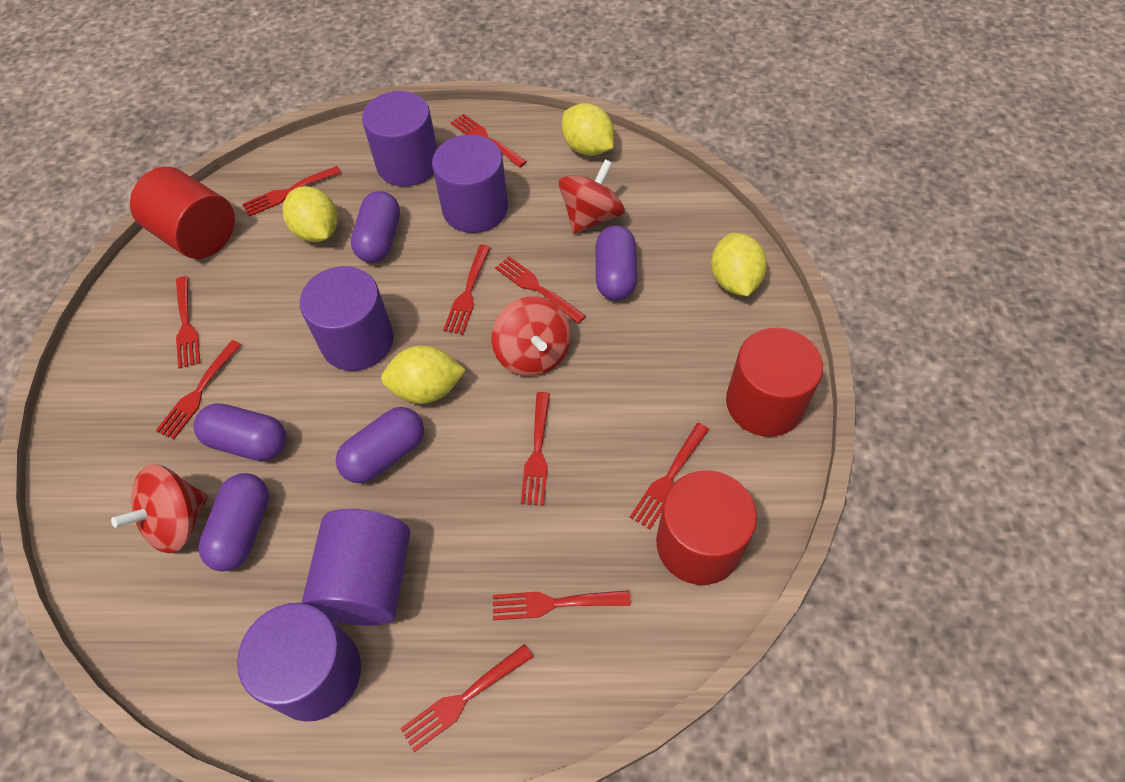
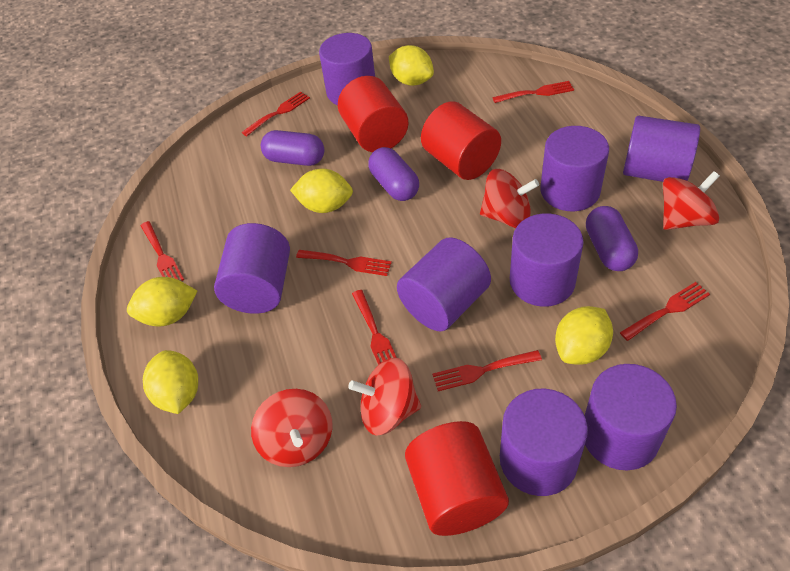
purple capsule: [193,403,287,461] [198,473,269,571] [336,407,424,483] [351,191,400,263] [596,225,637,301] = 5 -> [261,130,324,166] [368,147,419,201] [586,206,638,271] = 3
purple cylinder: [237,603,361,722] [300,266,394,371] [302,509,410,626] [362,91,437,186] [432,135,508,233] = 5 -> [214,223,290,314] [319,33,375,105] [397,237,491,331] [500,388,588,496] [510,213,584,307] [540,126,609,212] [585,364,677,470] [623,116,700,182] = 8
red fork: [155,340,242,440] [176,276,200,369] [242,166,341,217] [400,644,533,752] [443,245,491,335] [451,114,527,168] [493,590,631,620] [495,256,586,324] [521,392,550,506] [630,423,709,530] = 10 -> [140,221,184,281] [242,92,310,136] [296,250,392,276] [352,290,397,365] [432,350,542,391] [492,81,574,103] [620,282,710,341] = 7
red spinning top: [111,464,208,553] [492,296,571,376] [559,159,625,234] = 3 -> [251,389,332,467] [348,358,421,436] [480,169,539,228] [663,171,720,230] = 4
yellow lemon: [283,186,338,242] [381,346,466,404] [562,103,614,156] [711,233,767,296] = 4 -> [127,277,197,326] [143,350,198,414] [290,169,353,213] [389,45,434,86] [555,306,613,365] = 5

